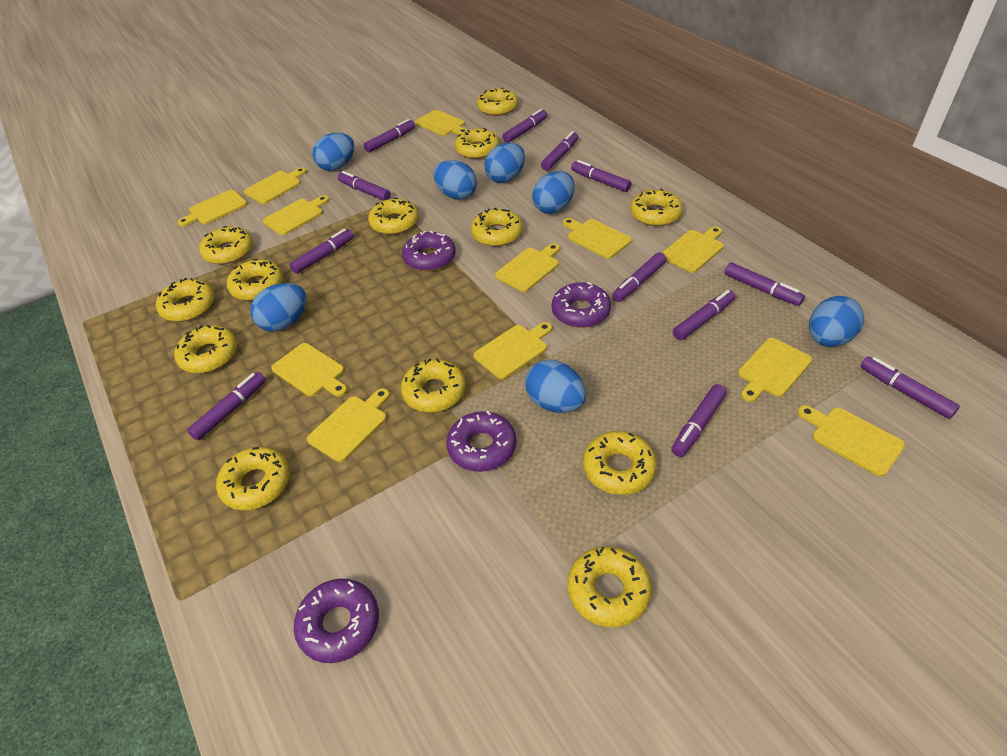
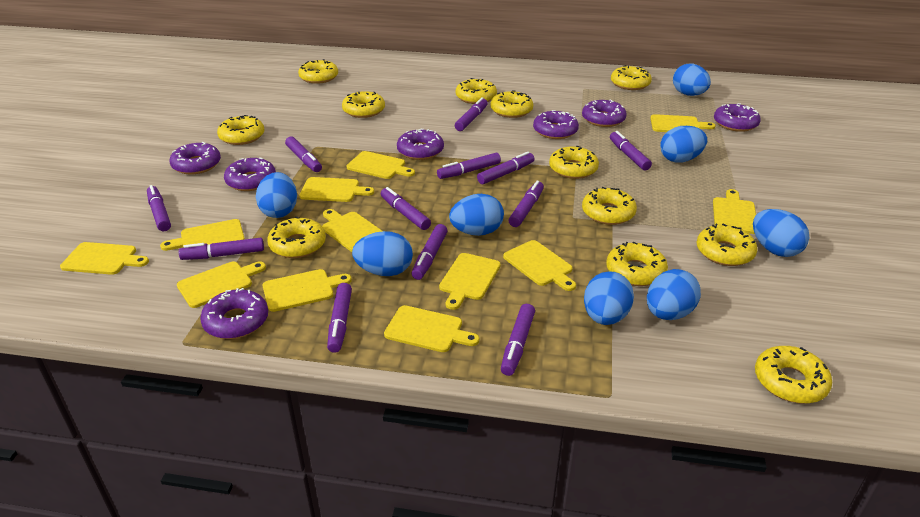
blue egg: [250,283,307,332] [313,133,354,171] [433,160,477,200] [484,143,525,183] [525,360,586,413] [532,171,575,214] [809,296,864,347] = 7 -> [256,172,297,218] [352,231,413,276] [449,194,504,236] [584,271,634,325] [647,269,701,320] [660,126,707,163] [673,64,711,96] [753,209,809,257] = 8
purple donut: [294,579,379,663] [402,231,456,271] [446,411,516,472] [552,282,611,328] = 4 -> [170,142,221,175] [200,288,268,339] [224,157,276,191] [397,128,444,160] [533,110,579,139] [582,100,627,127] [714,103,761,132] = 7
yellow donut: [156,278,215,322] [174,325,237,373] [199,226,253,264] [216,447,290,510] [227,259,283,301] [368,198,419,235] [401,358,466,412] [455,128,499,159] [471,208,523,247] [477,88,518,116] [568,546,652,627] [583,431,657,495] [630,188,683,226] = 13 -> [217,115,265,145] [267,216,326,258] [298,59,338,84] [342,91,385,118] [456,78,497,104] [490,91,533,118] [549,146,599,179] [582,187,637,225] [606,241,668,286] [611,66,652,90] [696,224,758,266] [755,346,832,404] = 12

